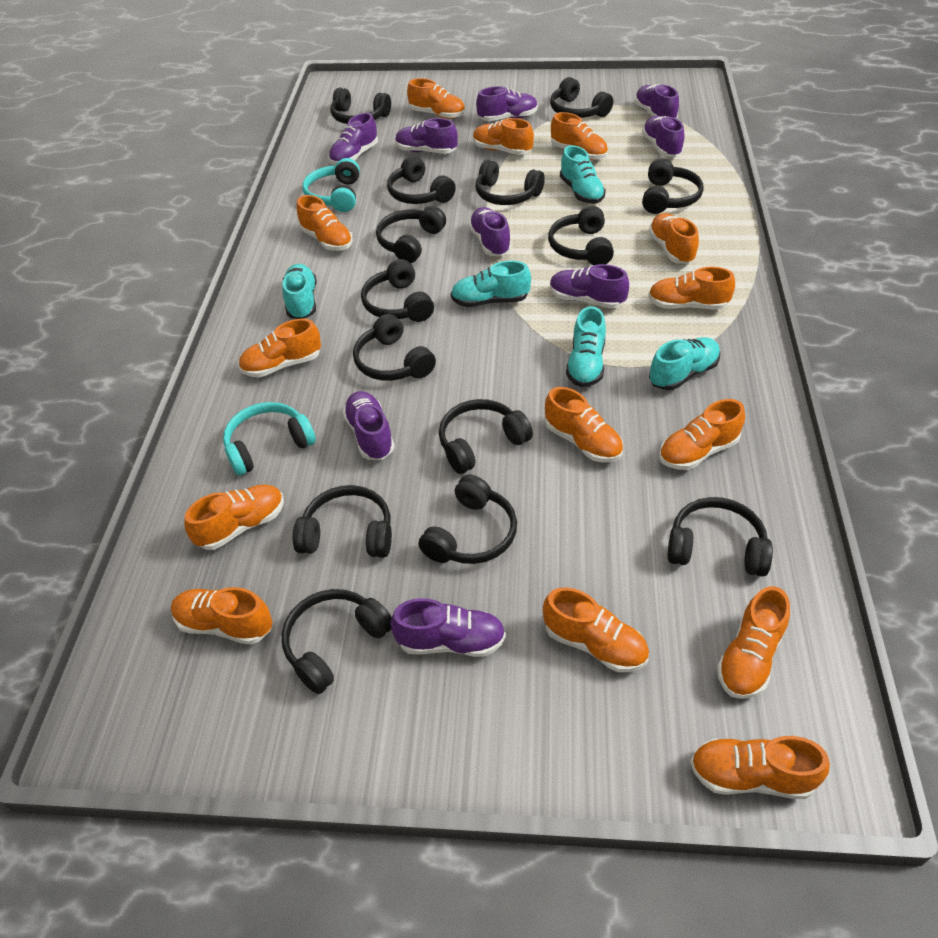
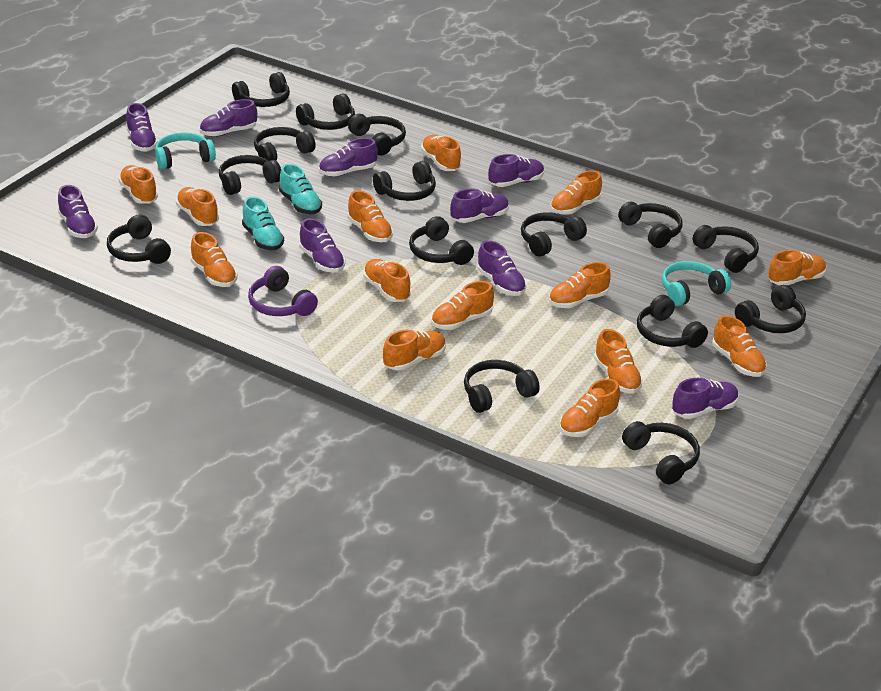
black headphones: [282,589,392,694] [293,485,392,558] [330,88,391,124] [353,314,436,381] [361,259,434,322] [376,206,446,263] [387,156,456,204] [419,475,517,564] [439,399,533,474] [476,160,545,205] [548,206,614,265] [550,77,613,118] [642,158,704,214] [668,497,773,577] = 14 -> [107,214,171,264] [219,155,281,195] [232,72,290,107] [254,127,316,161] [296,93,355,130] [348,114,406,155] [373,161,436,201] [409,216,474,265] [464,360,540,413] [521,212,587,257] [618,201,683,248] [622,421,700,484] [637,295,708,348] [692,225,759,273] [735,285,806,333] = 15
purple headphones: none = 0 -> [248,266,318,316] = 1
turquoise shoe: [282,264,317,319] [451,261,531,307] [560,145,606,204] [566,306,606,387] [649,337,720,390] = 5 -> [242,196,284,250] [279,164,322,214] = 2

